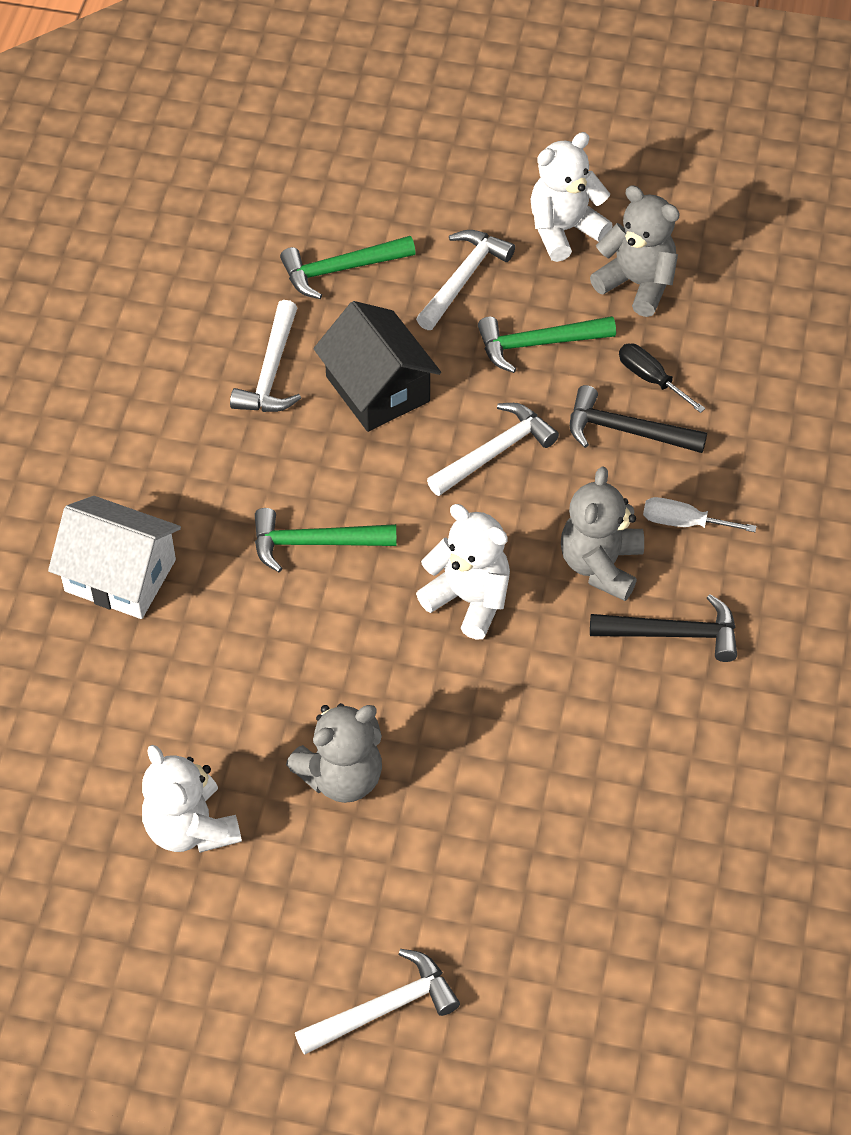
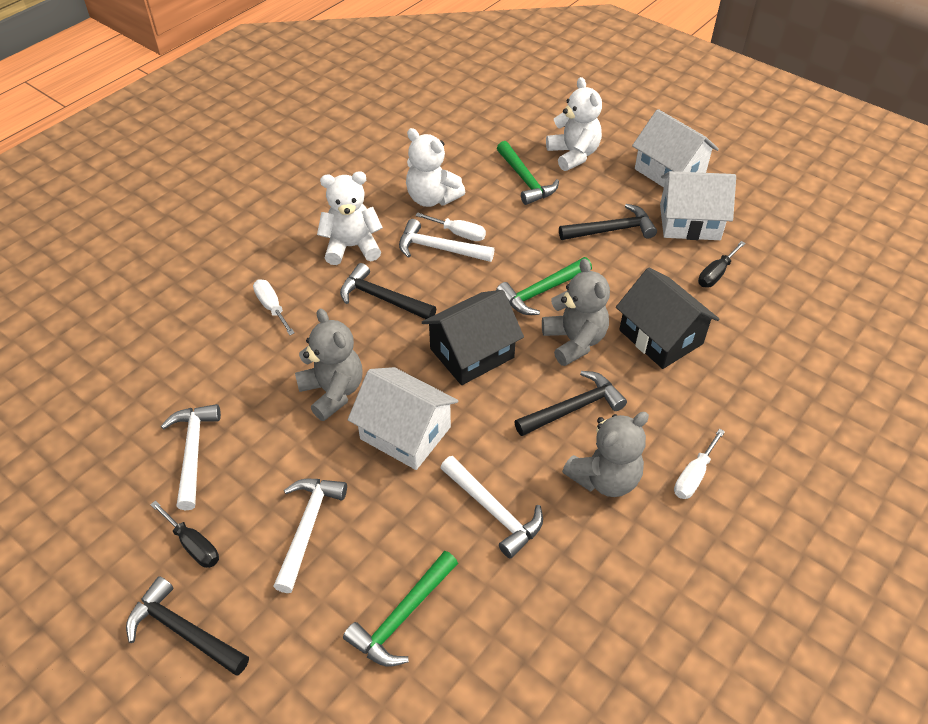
black hammer: [570,385,707,453] [590,594,737,662] = 2 -> [126,576,249,676] [340,263,436,319] [514,371,627,436] [559,204,657,240] = 4
black house: [313,301,441,432] = 1 -> [422,290,524,385] [616,268,719,369] = 2
black screwdriver: [619,343,705,413] = 1 -> [150,500,219,568] [698,241,746,288] = 2
white house: [48,496,181,619] = 1 -> [348,367,459,470] [632,109,719,187] [660,171,736,240] = 3
white screwdriver: [643,497,756,532] = 1 -> [253,280,295,335] [415,213,486,241] [674,429,725,499] = 3

